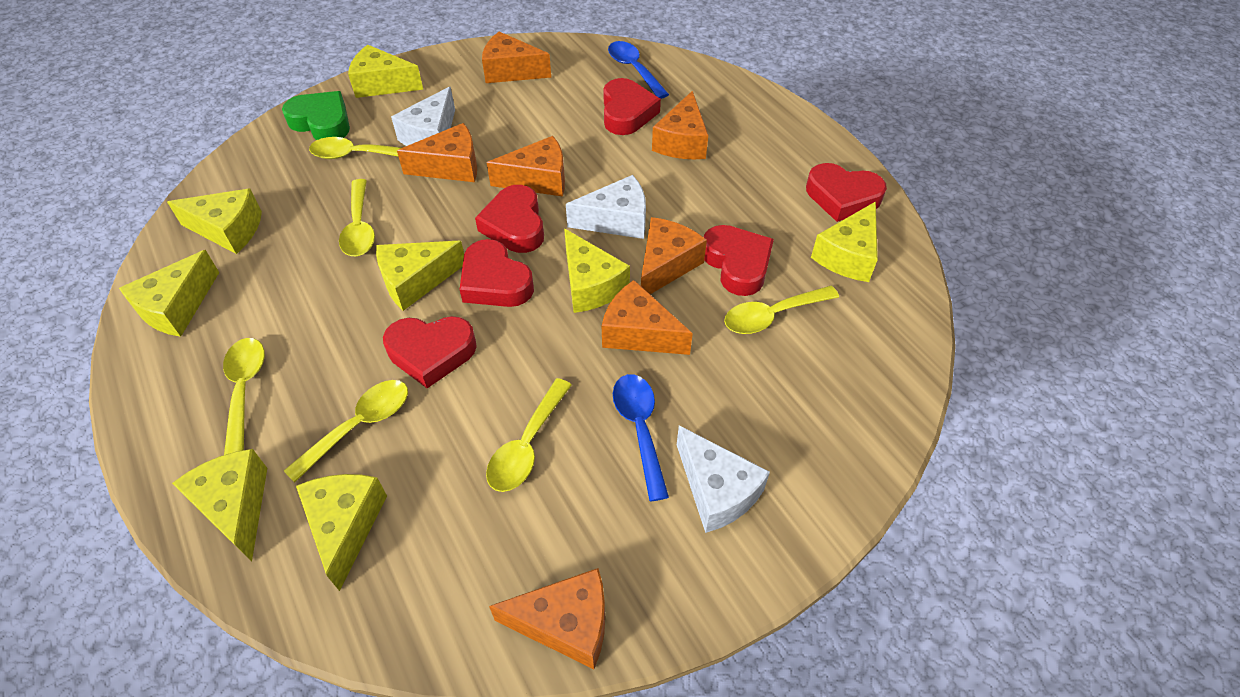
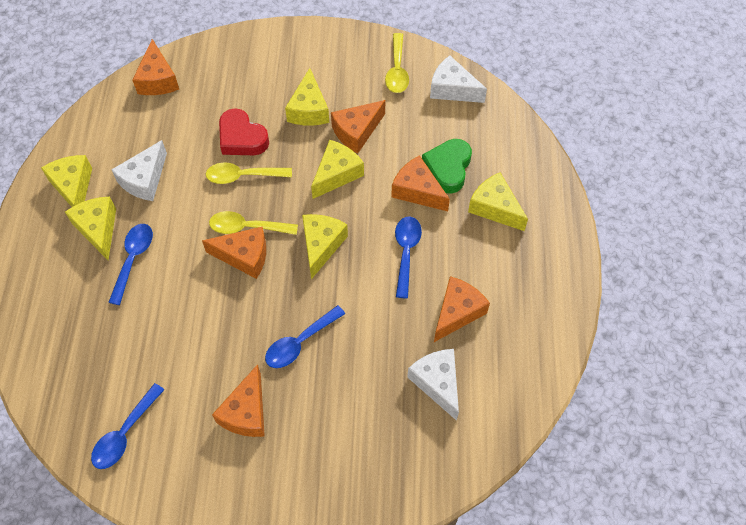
blue spoon: [608,41,669,99] [613,374,669,501] = 2 -> [91,383,164,469] [108,224,153,305] [265,305,345,368] [395,216,422,298] = 4
orange cheese: [397,123,477,182] [482,32,551,83] [487,136,565,197] [489,568,605,669] [602,280,693,355] [641,217,707,294] [652,91,708,159] = 7 -> [132,39,179,95] [202,227,266,279] [212,364,265,437] [331,100,385,154] [391,155,450,211] [434,276,490,342] = 6
red heart: [383,316,477,388] [459,239,534,307] [475,185,544,253] [603,78,661,135] [704,225,774,296] [806,163,887,222] = 6 -> [219,108,269,155] = 1
yellow cheese: [119,250,219,337] [167,189,262,254] [172,449,267,562] [296,474,387,591] [348,45,423,98] [376,241,464,311] [564,229,630,313] [811,201,878,282] = 8 -> [41,155,92,207] [65,197,116,260] [285,68,329,126] [302,214,348,279] [311,140,364,199] [468,173,528,231] = 6
yellow spoon: [223,338,265,455] [284,380,408,483] [309,137,401,159] [339,179,375,256] [486,378,572,492] [724,286,839,334] = 6 -> [206,162,292,184] [209,211,298,235] [385,33,409,93] = 3

